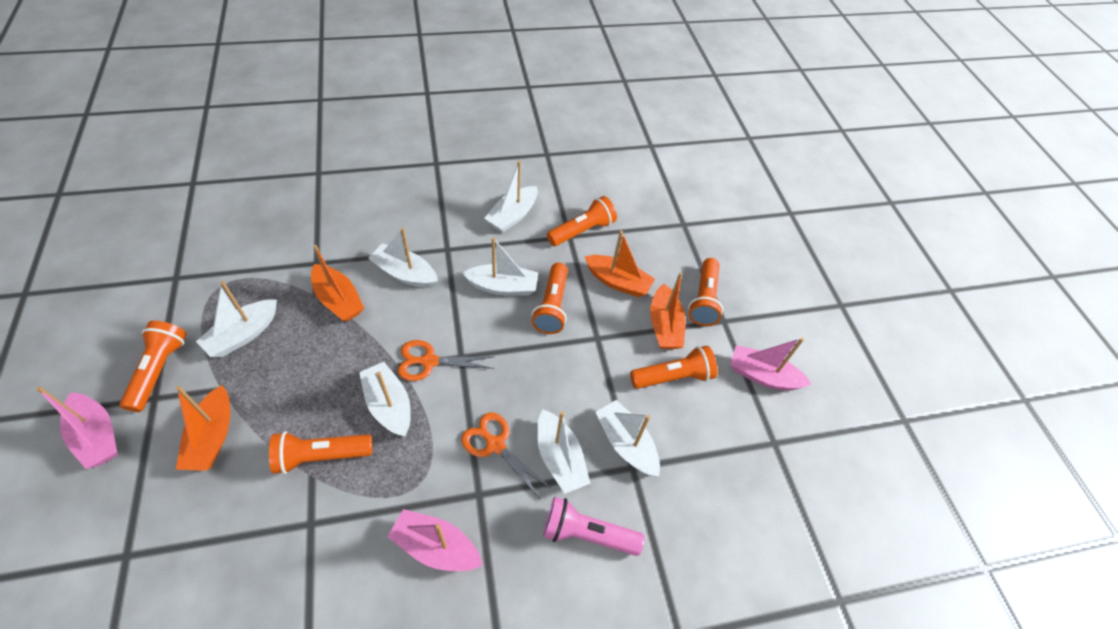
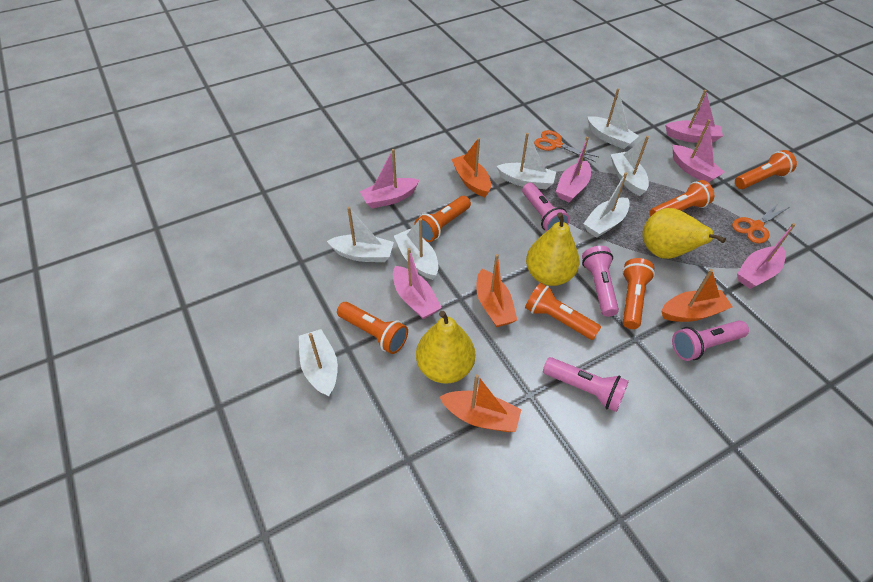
pink boat: [36,387,118,469] [387,509,483,571] [730,338,811,390] = 3 -> [360,149,419,208] [393,248,442,319] [556,136,591,203] [665,90,723,143] [673,119,725,183] [737,223,796,289] = 6
pink flashlight: [543,497,645,556] = 1 -> [522,183,570,232] [543,357,629,412] [582,246,619,317] [672,320,749,361] = 4
yellow pear: none = 0 -> [416,311,475,384] [526,212,580,286] [642,208,726,259] = 3

